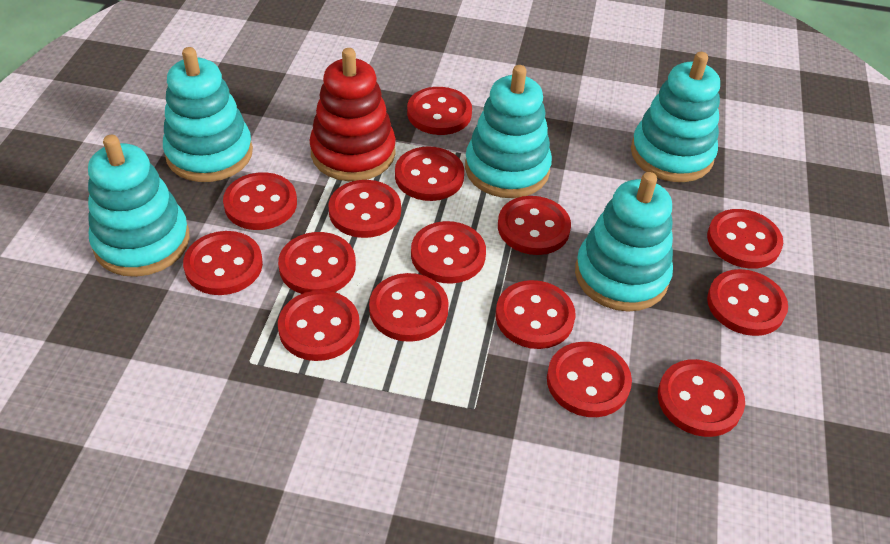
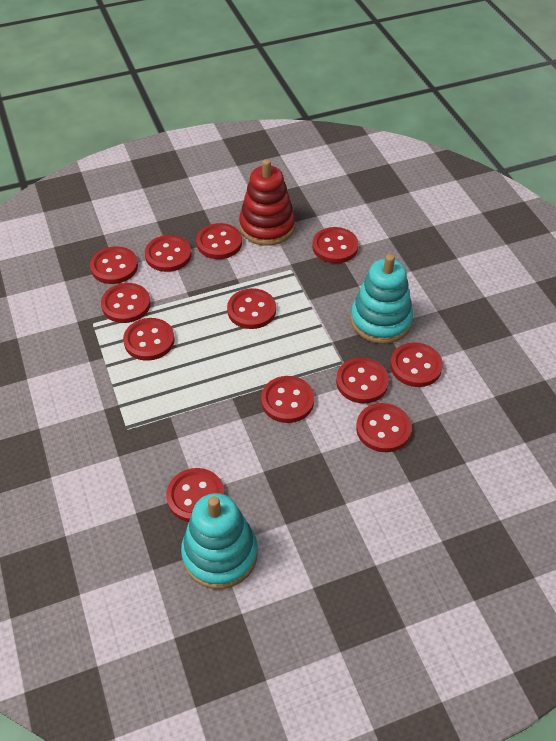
red button: [183,231,263,295] [223,172,297,230] [278,232,356,294] [278,290,360,361] [329,180,401,238] [369,273,449,342] [395,146,464,201] [407,87,472,135] [411,221,486,284] [496,280,575,349] [498,196,571,255] [547,342,632,417] [658,359,745,437] [707,209,783,269] [707,269,788,336] = 15 -> [90,246,138,284] [101,283,151,323] [123,318,175,361] [145,235,191,272] [166,468,225,522] [196,223,242,259] [227,288,276,329] [261,376,314,423] [312,227,359,263] [336,358,389,403] [356,403,412,452] [390,342,443,387] = 12
turquoise stacking toy: [88,135,190,277] [163,47,253,182] [465,65,552,198] [575,172,673,312] [631,52,720,182] = 5 -> [181,493,258,589] [350,254,413,344] = 2

